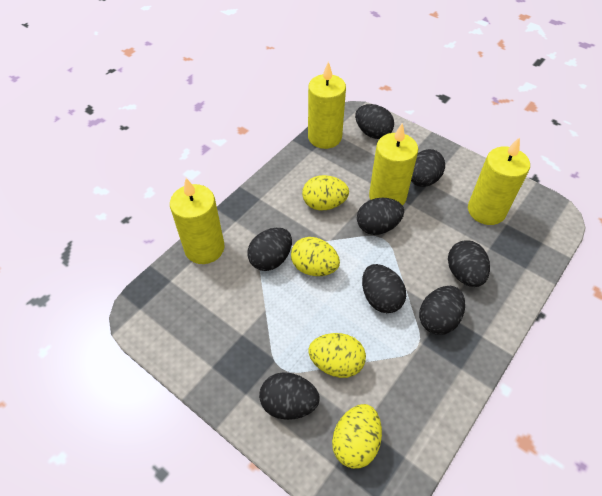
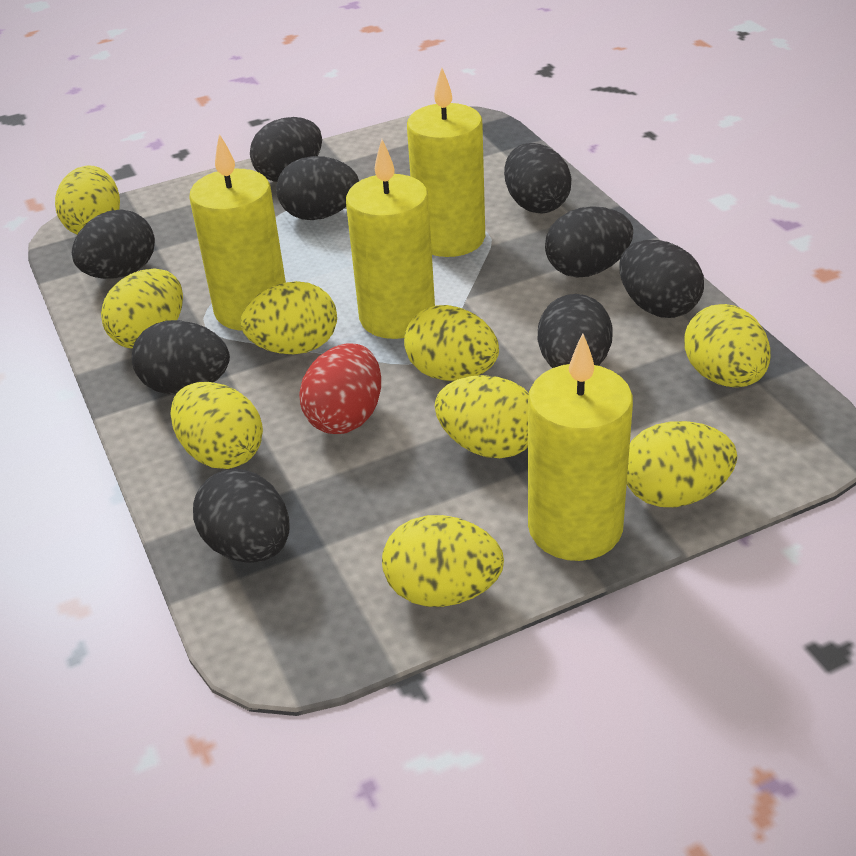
black egg: [247,228,292,271] [259,372,320,420] [355,104,394,139] [357,198,404,235] [362,264,406,313] [411,149,445,187] [419,286,465,335] [448,240,490,287] = 8 -> [72,209,155,279] [132,320,230,394] [193,469,290,563] [250,117,322,182] [276,156,359,220] [504,143,571,214] [538,294,613,368] [545,206,633,278] [619,240,704,318] = 9
red egg: none = 0 -> [299,343,381,434] = 1
yellow egg: [291,237,340,276] [302,175,349,211] [309,333,366,378] [332,404,382,469] = 4 -> [55,165,120,235] [101,269,183,349] [170,382,263,469] [241,281,337,354] [382,515,504,607] [404,305,499,381] [435,375,529,458] [627,421,737,507] [684,304,771,387] = 9

